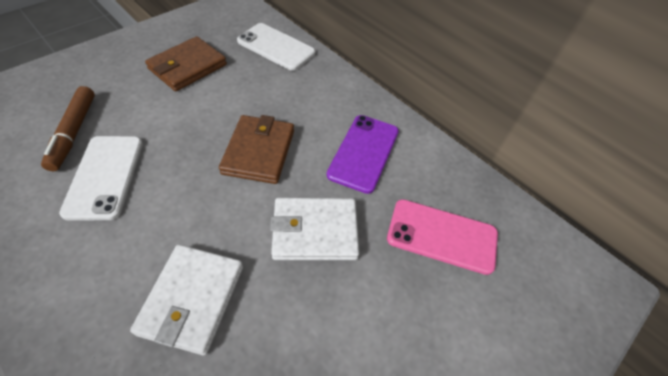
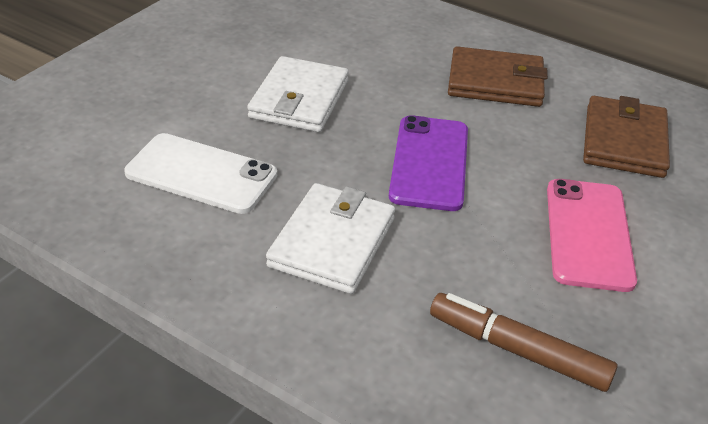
white phone: [59,136,143,220] [237,23,315,71] = 2 -> [124,133,277,214] = 1

